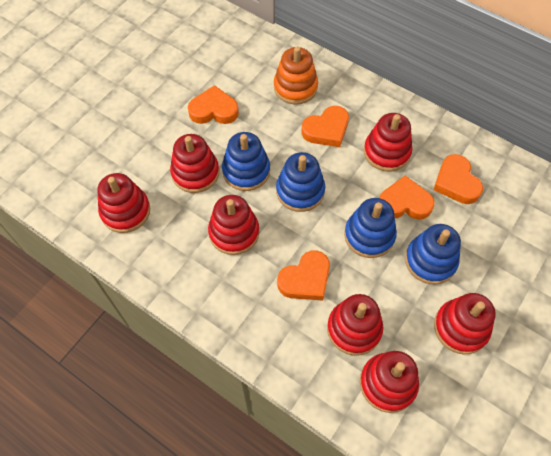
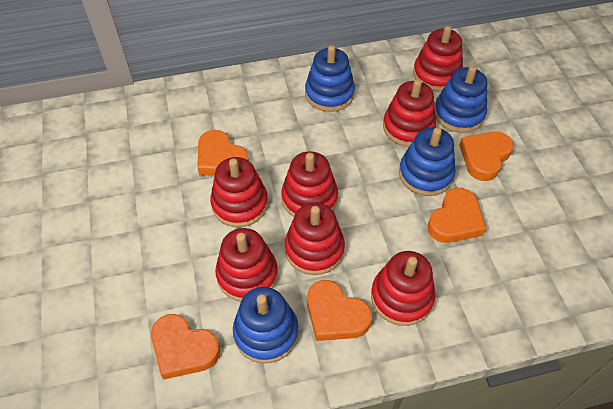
orange stacking toy: [274,46,318,105] = 1 -> none = 0

